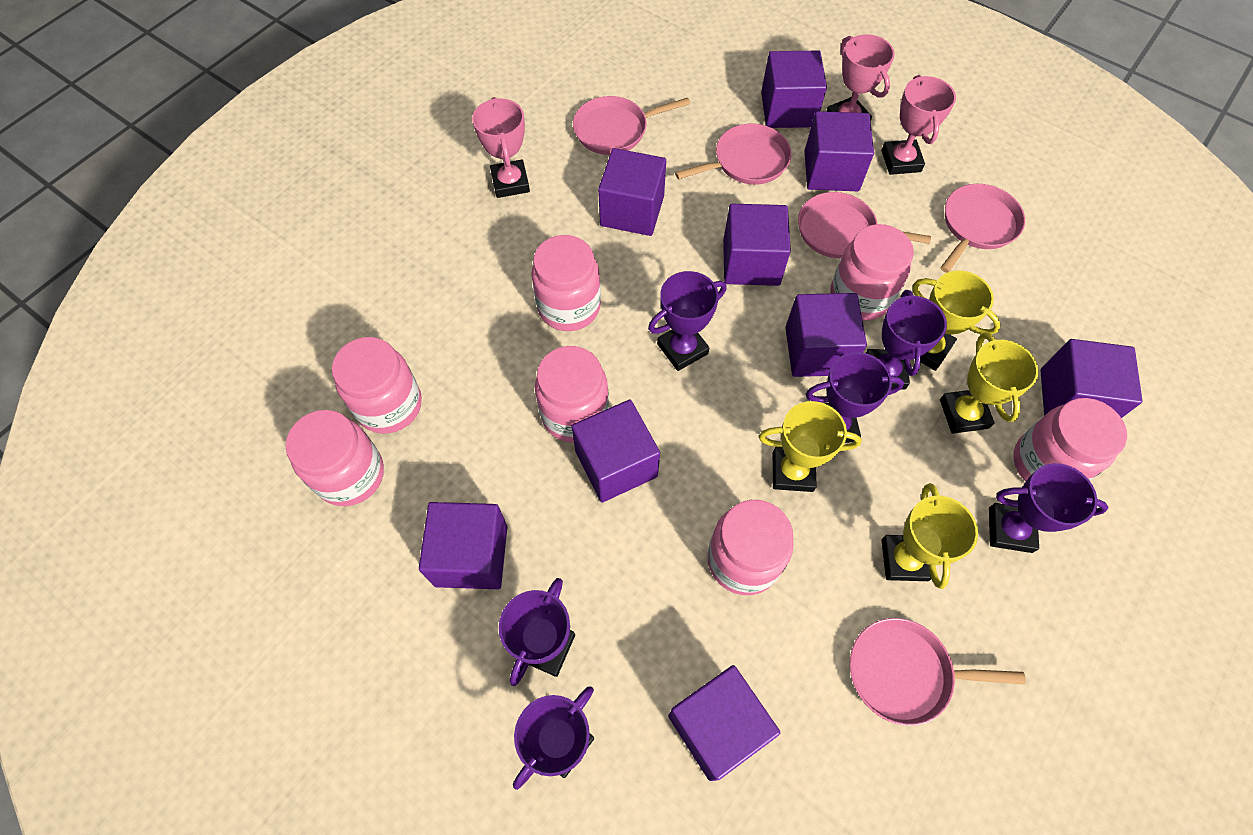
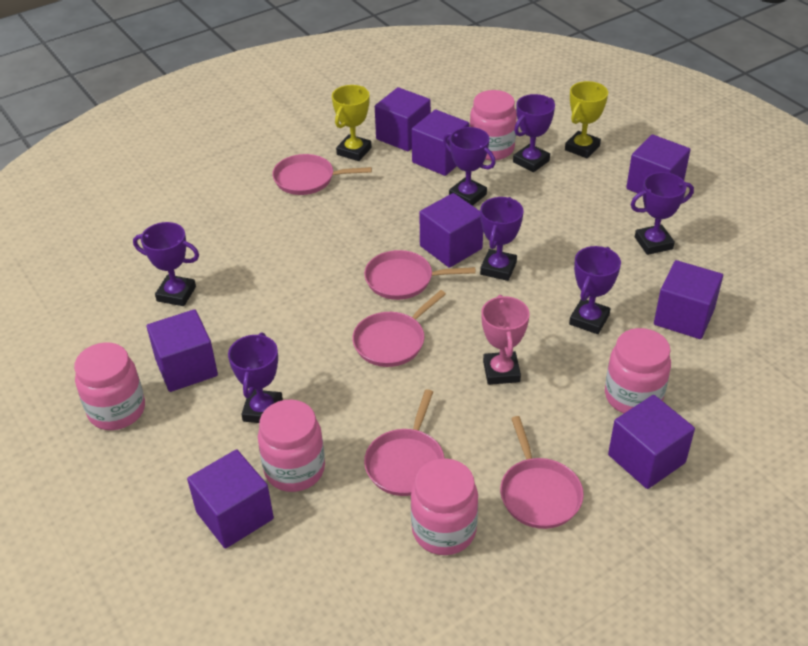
pink jar: [286,410,384,506] [332,337,422,434] [531,235,601,331] [535,346,609,443] [707,500,793,595] [830,224,914,321] [1013,398,1127,482] = 7 -> [74,342,145,430] [258,399,325,492] [411,458,478,555] [470,90,517,160] [605,328,671,414] = 5
pink trophy: [472,97,530,198] [826,34,895,121] [881,75,956,175] = 3 -> [481,295,530,385] = 1
purple cube: [419,502,507,589] [571,400,660,502] [598,148,666,236] [668,665,780,781] [723,204,791,286] [761,50,827,128] [785,293,867,377] [805,111,874,191] [1040,339,1142,418] = 9 -> [147,309,218,392] [187,449,274,549] [375,87,431,151] [412,109,469,176] [419,193,483,268] [608,395,695,489] [626,134,691,193] [654,260,723,339] = 8
purple trophy: [499,578,575,686] [513,687,594,790] [648,271,727,371] [806,352,904,443] [866,290,947,390] [989,463,1108,553] = 6 -> [133,222,199,306] [228,332,283,423] [443,127,496,206] [480,197,524,281] [513,94,555,172] [569,246,621,334] [631,172,694,255] = 7
yellow trophy: [759,401,862,492] [881,483,978,589] [913,270,1001,371] [940,333,1038,434] = 4 -> [332,85,371,161] [565,81,608,159] = 2

